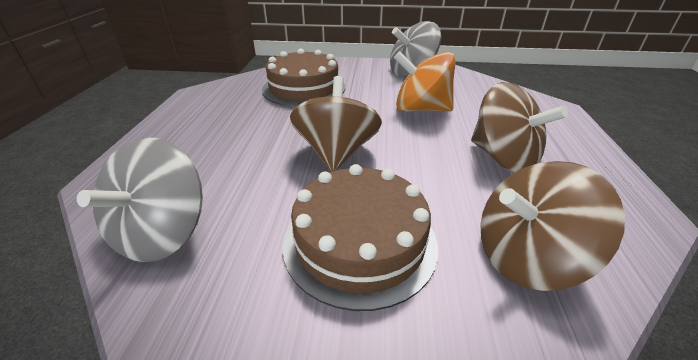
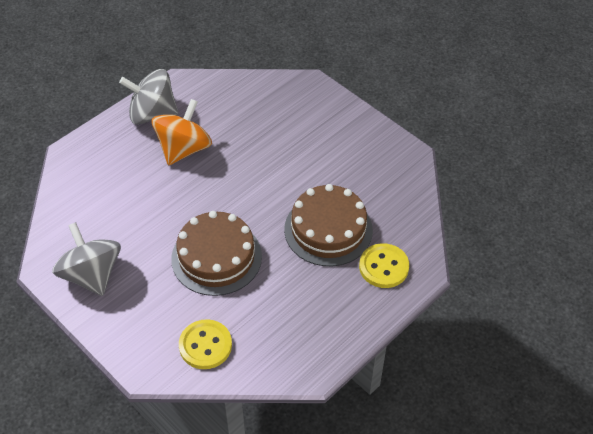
brown spinning top: [290,76,382,172] [471,82,568,172] [480,161,625,291] = 3 -> none = 0
yellow button: none = 0 -> [179,319,232,369] [359,243,409,288] = 2

